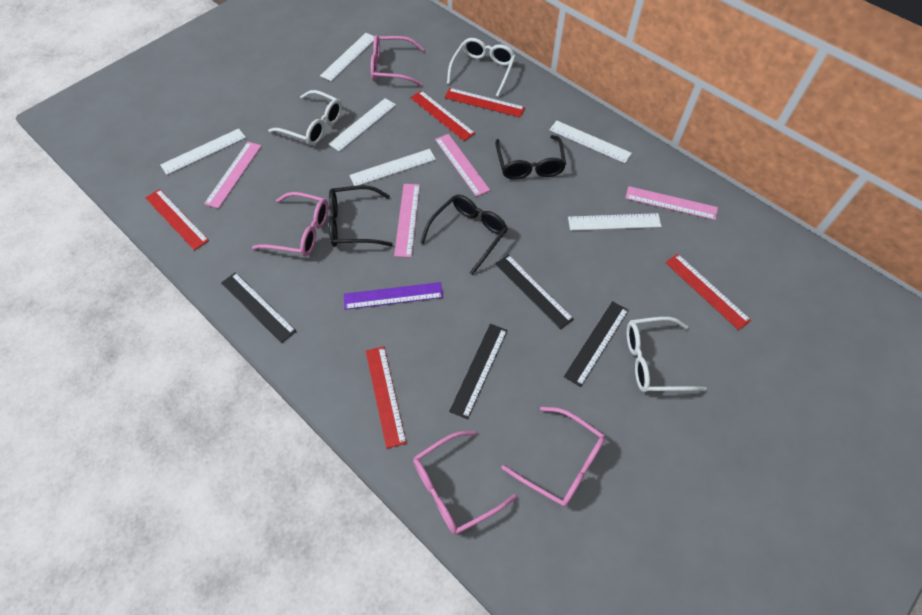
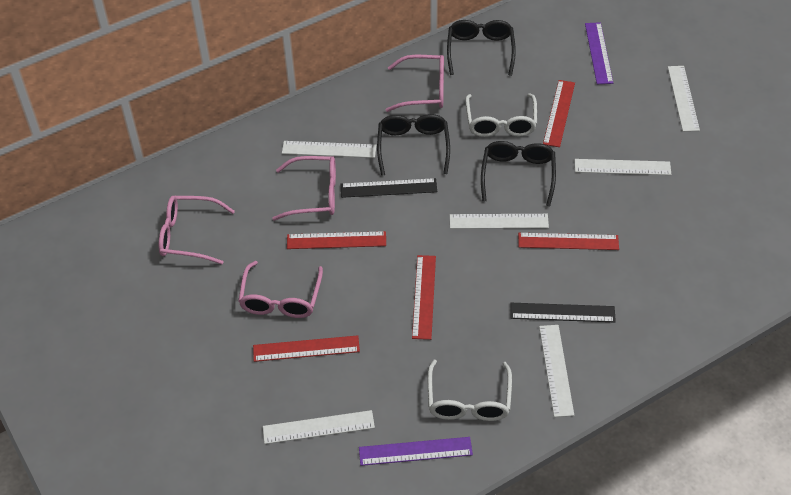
black ruler: [221,272,296,343] [449,324,507,419] [495,255,574,330] [564,301,629,387] = 4 -> [341,178,437,198] [510,303,616,322] = 2
pink ruler: [204,142,262,209] [394,184,420,258] [435,134,490,197] [625,186,718,220] = 4 -> none = 0
purple ruler: [344,282,443,310] = 1 -> [359,437,473,466] [585,22,613,84] = 2
white glasses: [268,90,342,145] [447,38,516,97] [627,317,707,393] = 3 -> [428,360,512,421] [465,93,537,137] = 2

